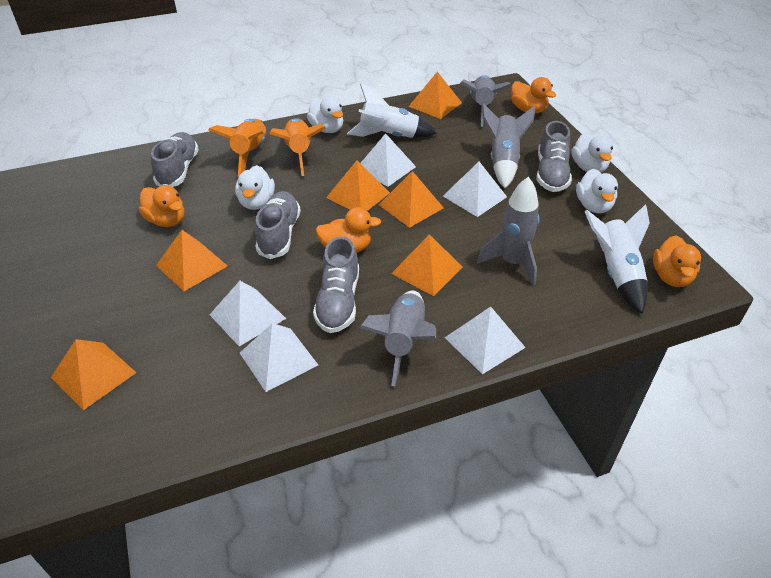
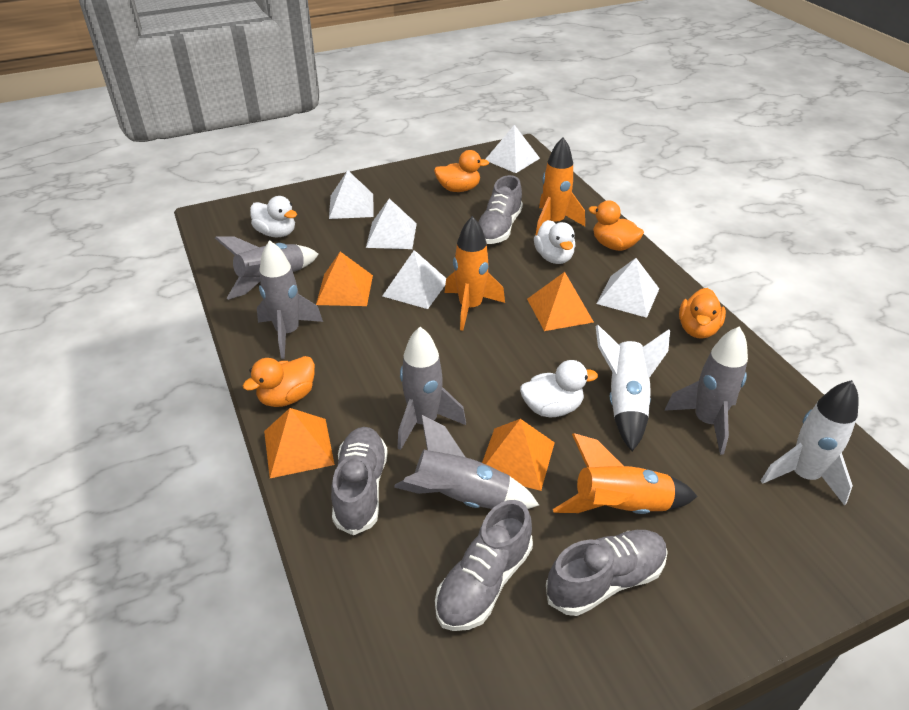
grey rocket: [359,290,436,386] [461,75,512,127] [477,177,540,286] [482,103,536,188] = 4 -> [215,236,319,300] [257,240,323,359] [394,415,539,509] [398,327,466,450] [664,326,748,455] = 5
orange pyramid: [51,339,137,410] [156,230,228,291] [326,160,390,210] [379,171,444,228] [391,234,462,296] [408,72,462,119] = 6 -> [264,408,335,478] [316,252,373,306] [482,419,555,491] [527,272,594,331] = 4
orange rocket: [209,119,266,177] [270,118,326,176] = 2 -> [445,216,505,331] [536,137,585,235] [553,433,698,514] = 3
white duck: [235,165,275,210] [307,96,343,133] [572,133,613,173] [576,169,618,214] = 4 -> [250,196,297,237] [520,360,598,417] [534,220,575,264] = 3

